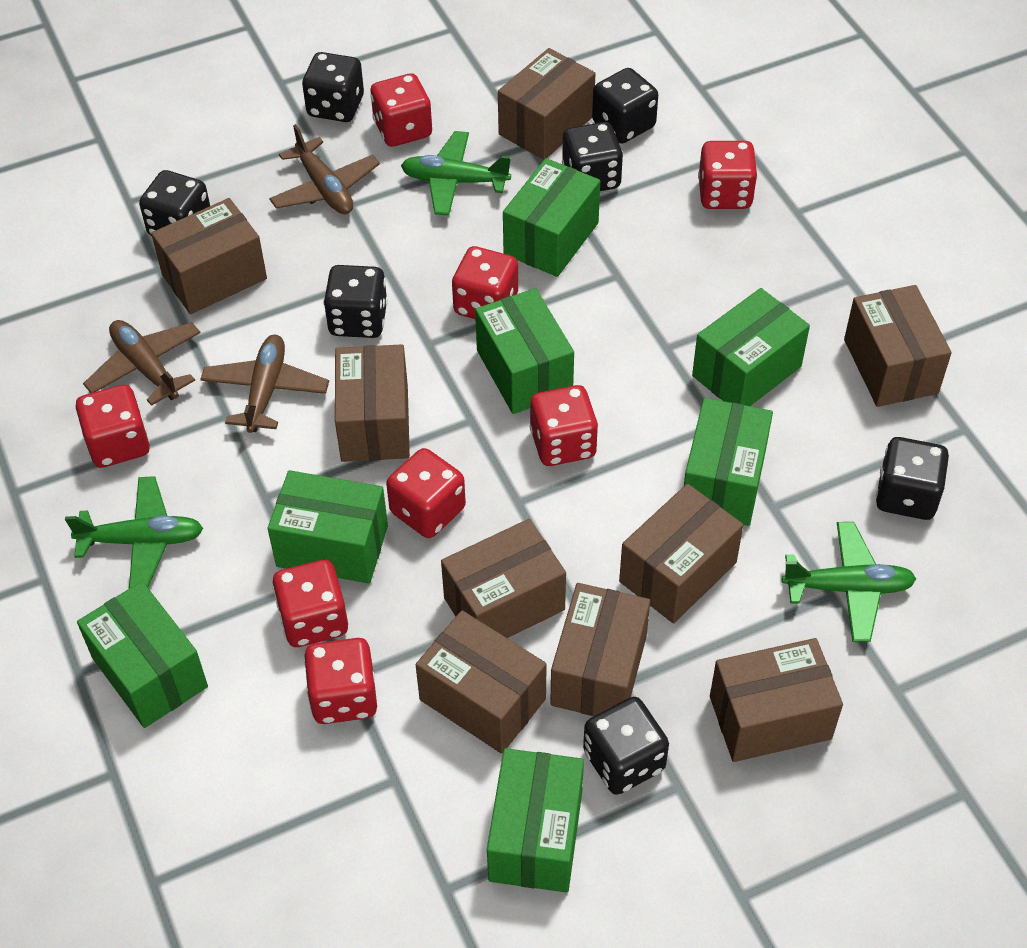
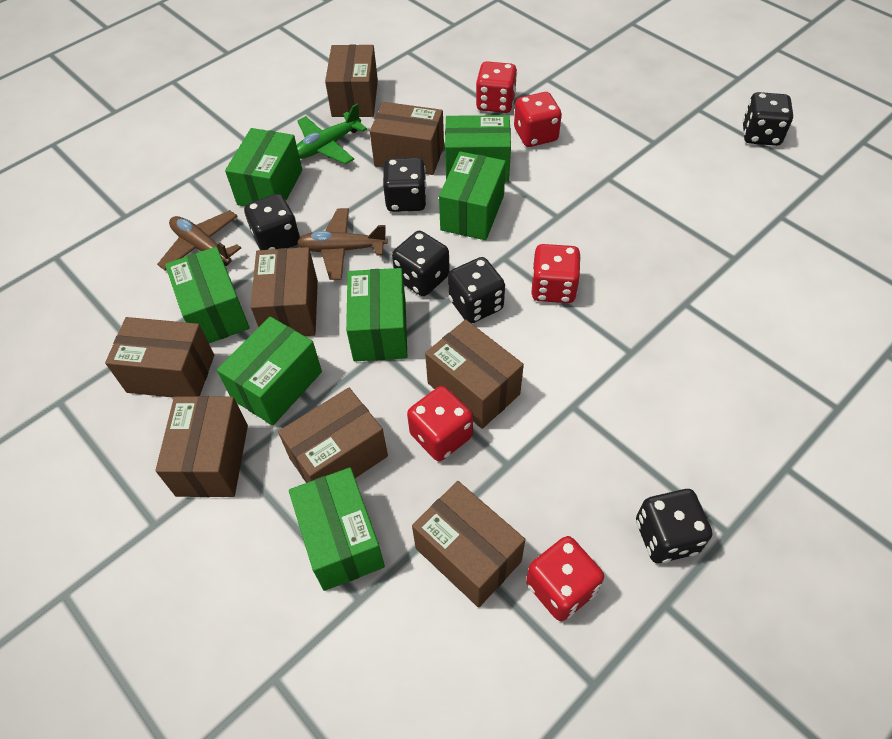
black dice: [139,170,210,236] [302,52,364,122] [324,265,388,338] [562,122,623,191] [583,697,669,795] [592,68,658,144] [876,437,949,520] = 7 -> [244,194,300,250] [383,158,427,212] [392,231,450,296] [448,257,505,323] [636,489,712,563] [743,92,793,146] = 6
brown box: [151,198,267,314] [335,344,410,462] [416,610,547,754] [441,519,566,638] [498,48,596,160] [550,583,650,716] [619,484,743,623] [710,638,843,762] [844,285,952,407] = 9 -> [105,317,214,398] [155,396,248,497] [251,247,318,336] [278,388,388,483] [325,44,378,117] [370,102,444,175] [412,481,526,607] [425,320,524,429] = 8
brown plane: [83,320,201,406] [200,335,329,433] [269,124,380,214] = 3 -> [157,210,241,271] [297,208,388,280] = 2
green plane: [65,476,203,589] [401,131,511,216] [782,522,916,642] = 3 -> [297,104,367,164] = 1
red dice: [76,384,150,468] [272,560,348,647] [304,638,377,724] [370,73,432,147] [386,448,466,538] [452,246,518,319] [530,385,598,466] [698,141,758,209] = 8 -> [407,386,473,461] [476,61,517,113] [514,92,562,147] [526,536,604,621] [531,244,581,303] = 5

